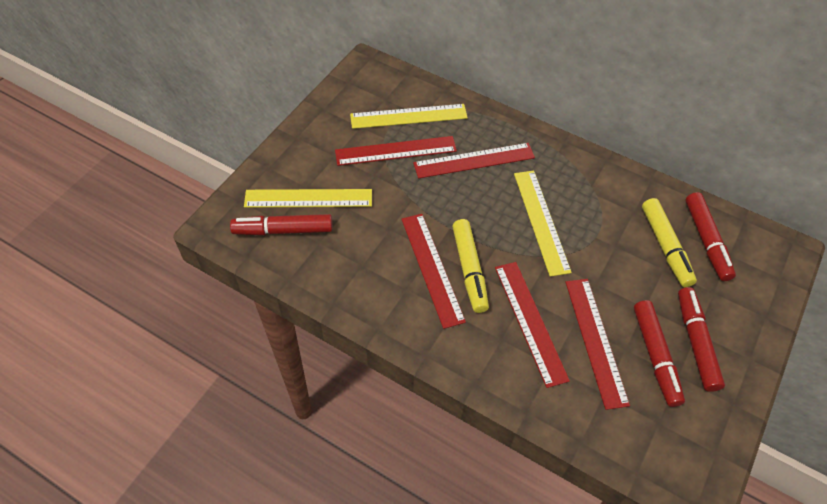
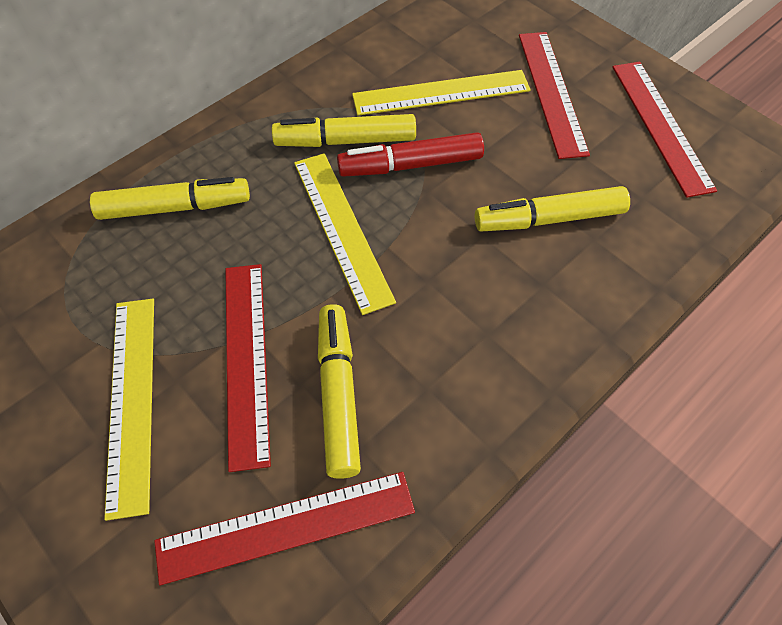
red marker: [230,214,332,235] [634,300,685,407] [678,287,725,392] [685,192,736,281] = 4 -> [337,132,484,177] = 1
red ruler: [335,136,457,166] [401,214,466,329] [413,143,535,179] [495,262,570,388] [565,279,630,410] = 5 -> [154,472,415,585] [225,264,271,472] [519,32,590,159] [612,62,717,198] = 4
yellow marker: [452,219,489,313] [642,198,697,287] = 2 -> [90,177,250,220] [272,114,416,147] [318,304,361,479] [475,186,630,231] = 4

